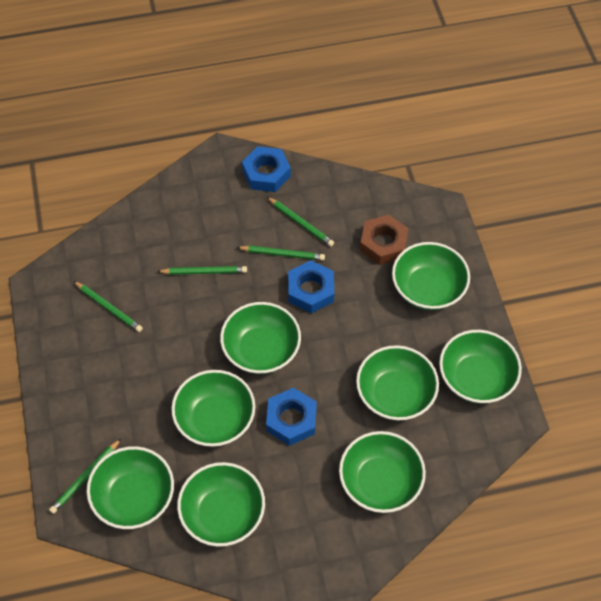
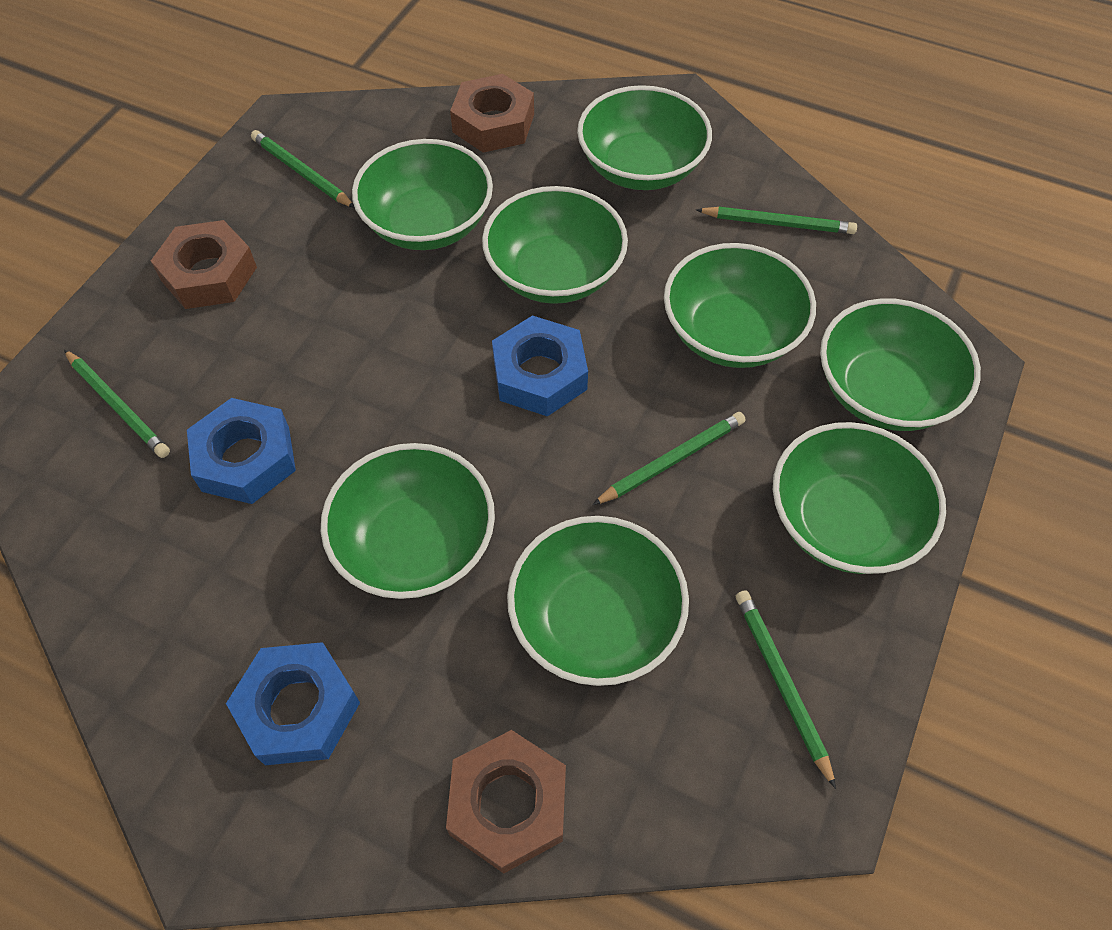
brown nut: [360,215,409,265] = 1 -> [151,220,257,309] [446,730,566,874] [450,74,534,153] = 3

